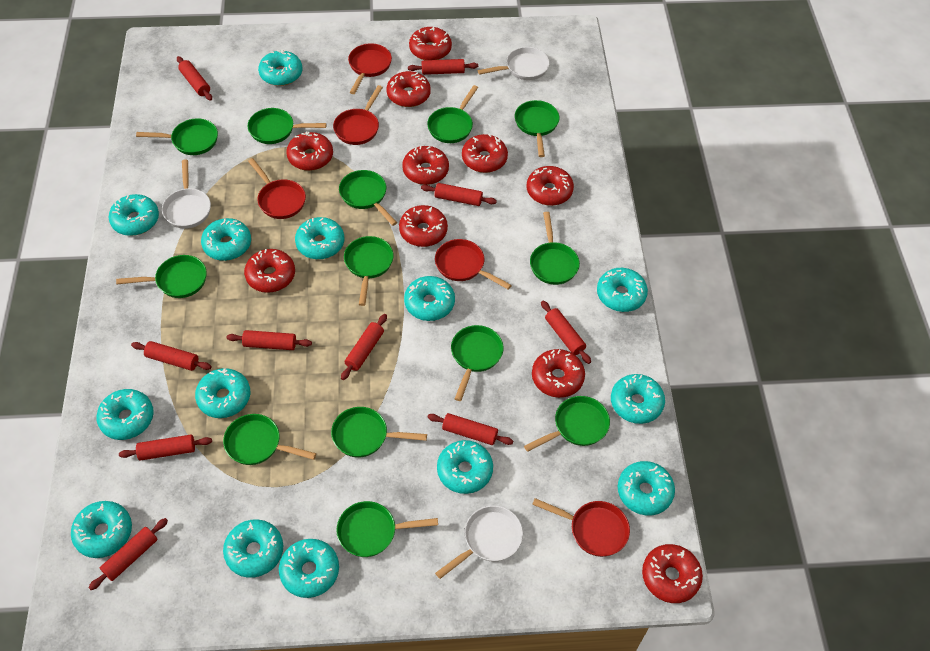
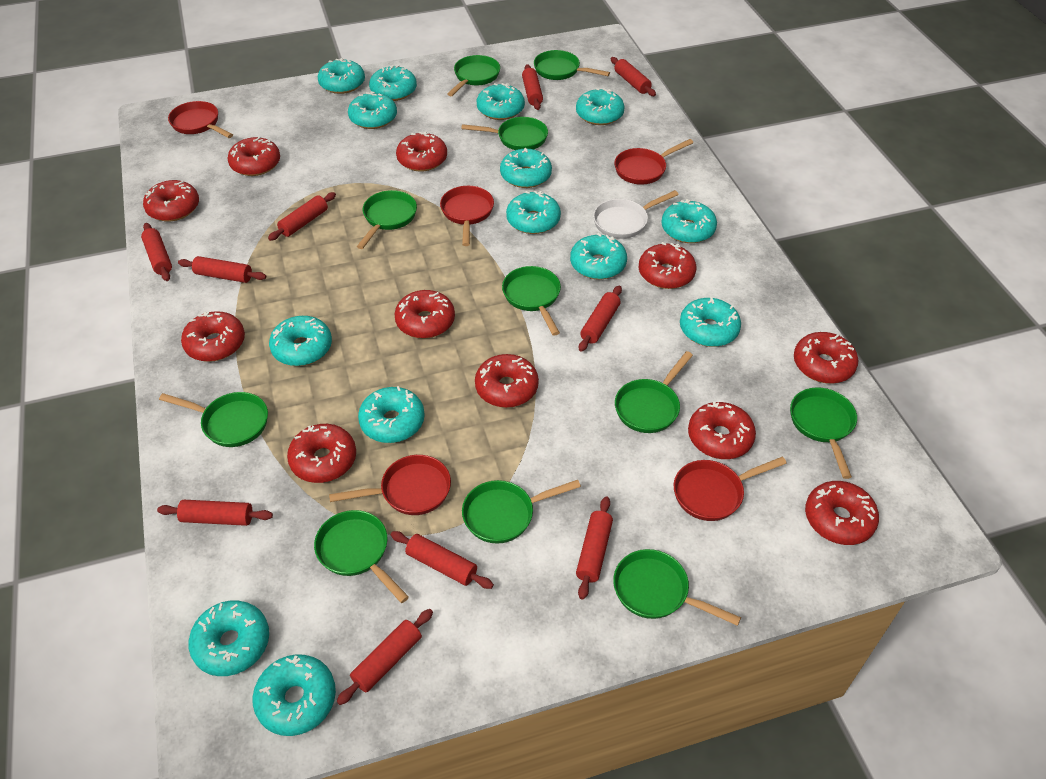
green pan: [116,255,207,298] [136,118,218,155] [223,414,316,465] [248,108,327,144] [331,407,427,458] [336,501,438,557] [339,170,397,226] [344,236,394,306] [427,85,478,143] [451,325,503,401] [515,100,560,157] [524,396,610,452] [530,212,580,285] = 13 -> [159,392,268,447] [314,510,409,603] [357,190,417,249] [447,55,500,96] [461,117,548,150] [462,480,581,544] [502,266,561,336] [534,50,610,80] [613,549,741,626] [615,351,693,433] [790,388,857,479] = 11
red donut: [244,249,295,293] [286,131,333,171] [386,71,431,107] [399,205,448,247] [402,146,449,185] [409,26,452,60] [462,134,508,173] [527,166,574,206] [532,349,585,398] [642,544,703,603] = 10 -> [143,180,199,221] [181,311,245,362] [228,137,280,176] [287,424,356,483] [395,290,455,339] [396,131,447,171] [475,354,539,408] [639,242,696,289] [688,402,756,459] [794,332,858,384] [805,481,879,545] = 11
white pan: [162,159,211,229] [435,505,523,579] [478,47,550,80] = 3 -> [593,190,678,239] = 1

